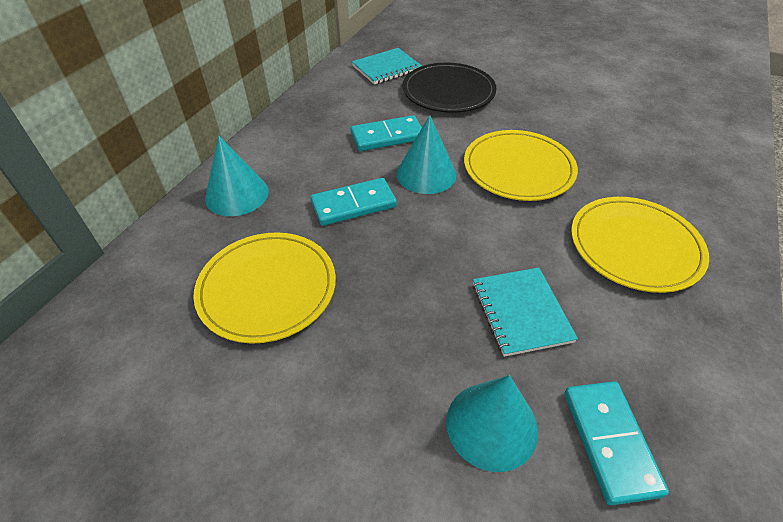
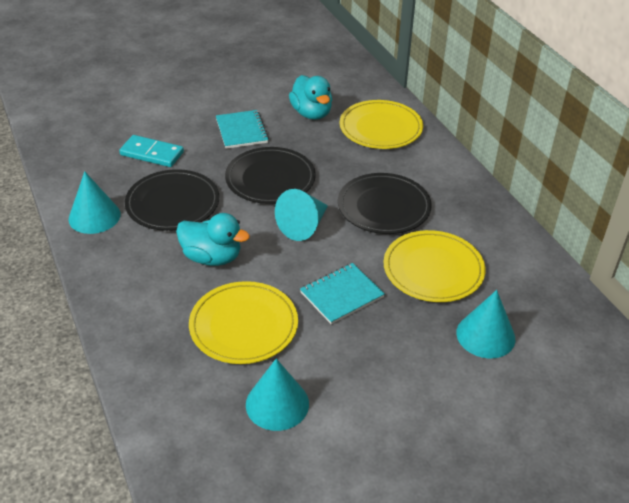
black plate: [402,63,496,113] = 1 -> [125,169,219,231] [225,147,316,204] [338,173,432,234] = 3
turquoise cone: [205,136,269,216] [396,115,456,194] [446,375,538,472] = 3 -> [69,171,121,234] [246,359,309,431] [275,189,328,241] [456,290,515,359] = 4
turquoise domino: [310,178,397,226] [351,115,422,151] [564,381,669,505] = 3 -> [119,135,184,167] = 1
turquoise duck: none = 0 -> [176,213,250,266] [289,75,332,120] = 2

